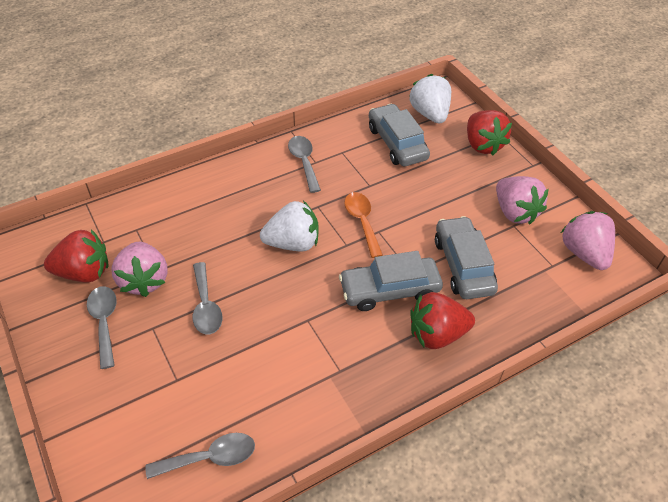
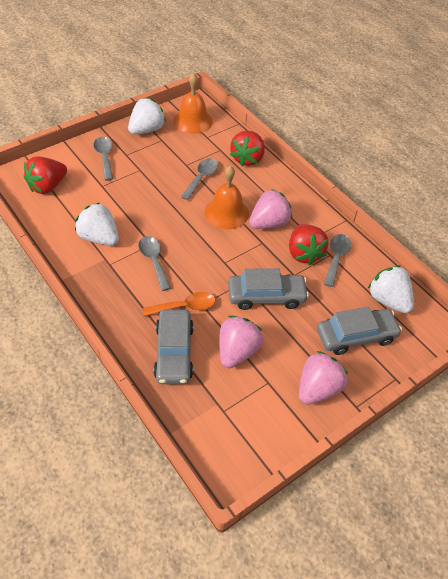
orange bell: none = 0 -> [173,73,213,134] [204,166,249,229] = 2
white strawberry: [260,201,319,251] [409,74,451,124] = 2 -> [75,203,119,246] [128,98,166,134] [368,266,414,313] = 3

